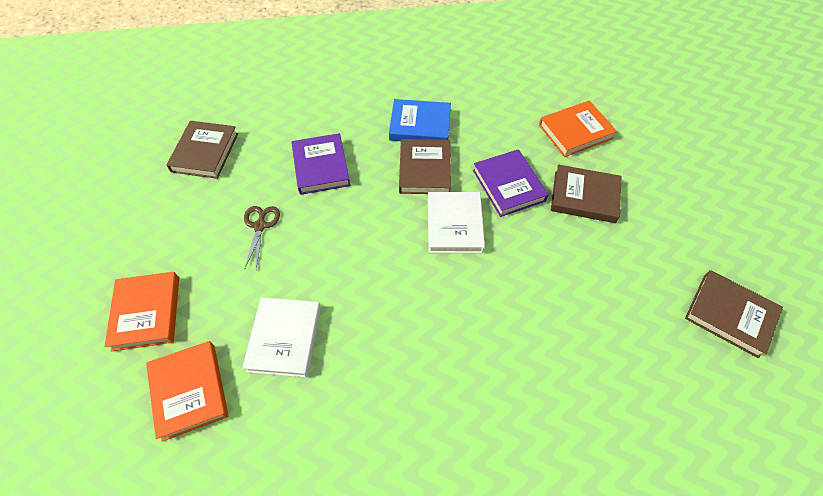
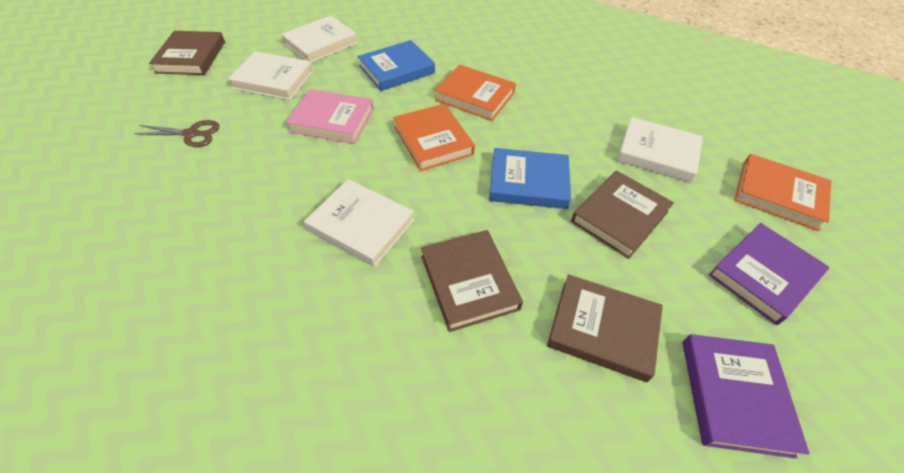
blue book: [389,99,451,141] = 1 -> [357,40,435,91] [489,148,571,209] = 2
pink book: none = 0 -> [286,89,374,144] = 1
white book: [242,297,321,378] [428,192,485,253] = 2 -> [228,51,313,100] [281,15,358,63] [304,179,414,267] [617,117,703,183] = 4

